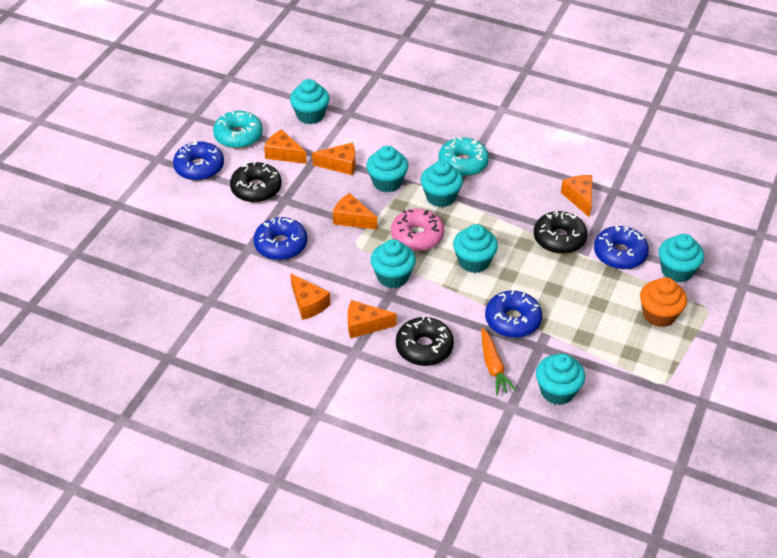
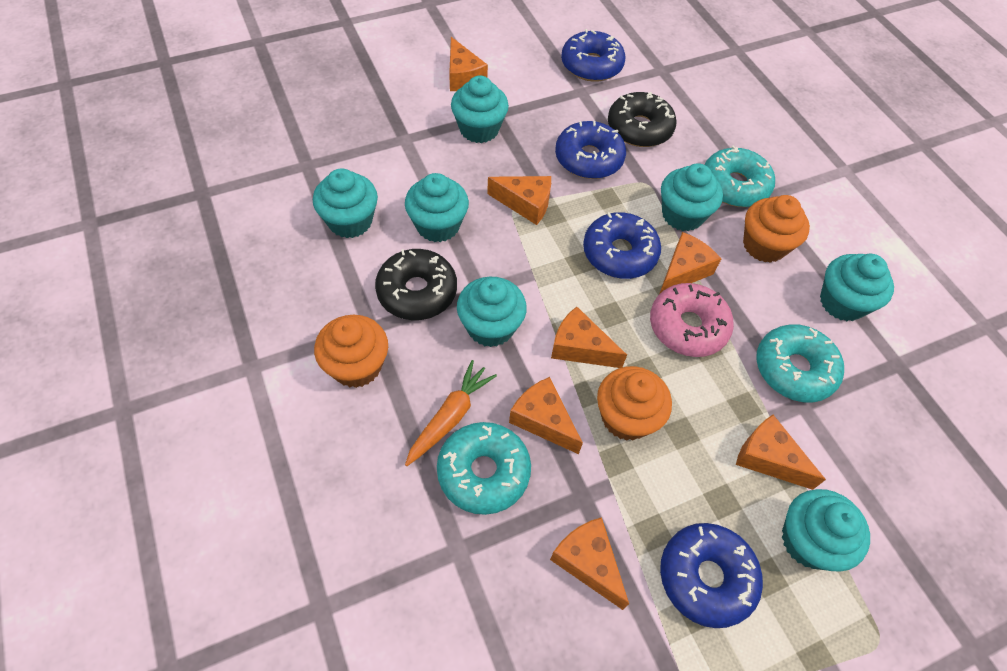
black donut: [230,162,282,203] [396,316,454,366] [534,211,588,254] = 3 -> [375,249,457,320] [608,92,677,147] = 2
orange cheese: [264,129,307,164] [290,273,330,320] [312,142,355,175] [333,193,377,230] [348,300,396,338] [561,175,592,218] = 6 -> [449,37,488,91] [487,176,551,225] [509,377,583,454] [550,517,629,610] [551,307,627,368] [659,232,721,294] [736,415,826,490] = 7
orange cupcake: [640,277,687,327] = 1 -> [314,315,388,388] [597,366,672,441] [743,195,810,263] = 3
turquoise donut: [213,111,263,149] [438,137,489,177] = 2 -> [437,422,531,515] [705,146,775,207] [756,324,844,403] = 3

